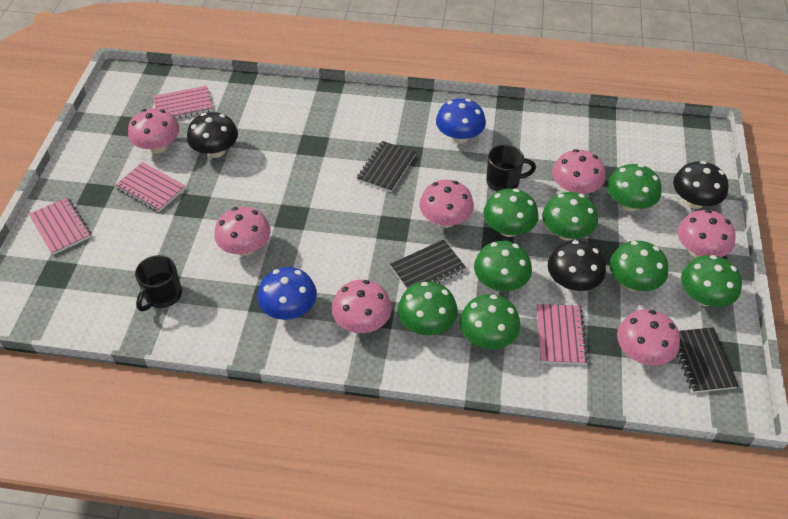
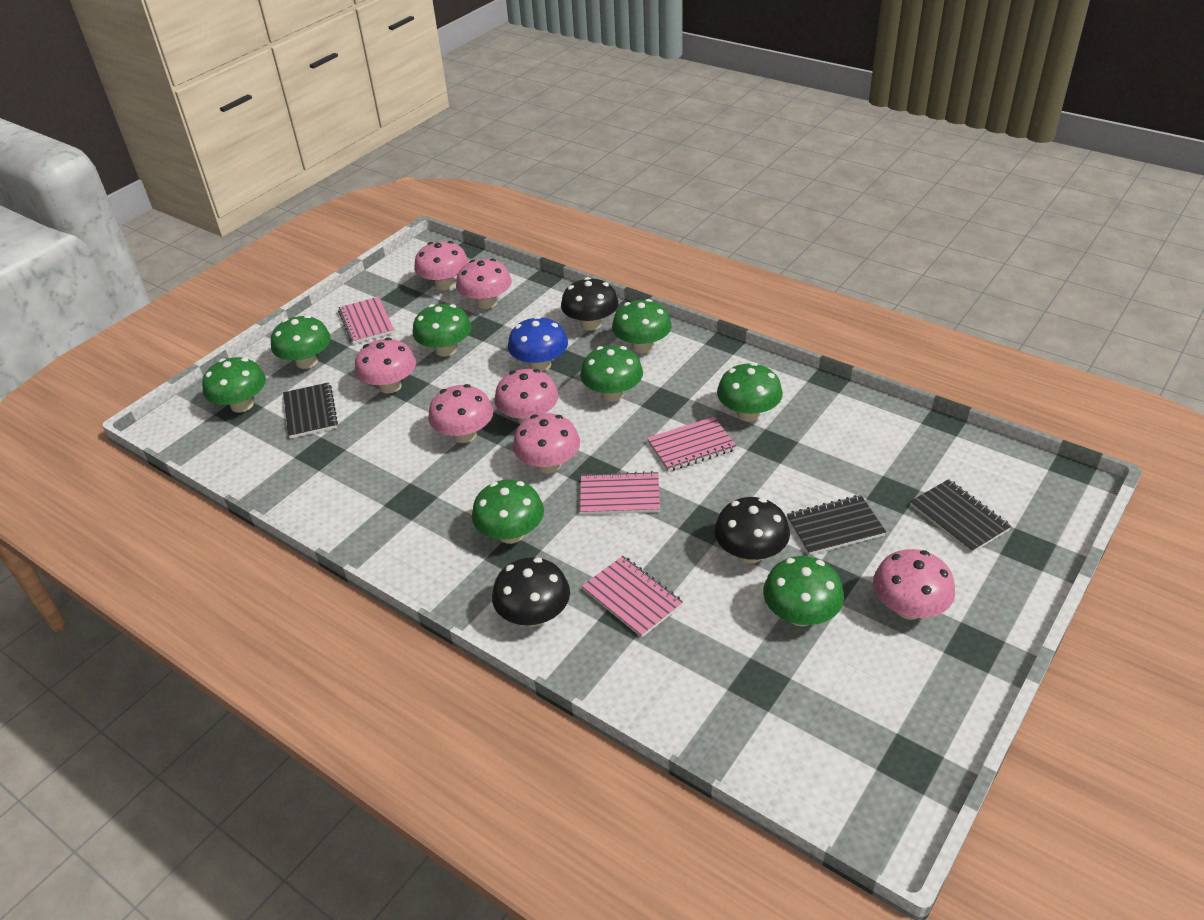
black mug: [135,255,182,311] [486,145,536,192] = 2 -> none = 0
blue mushroom: [257,267,317,320] [436,99,486,144] = 2 -> [508,316,568,371] = 1

